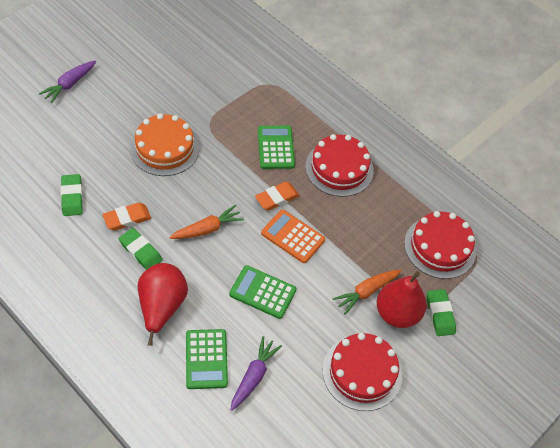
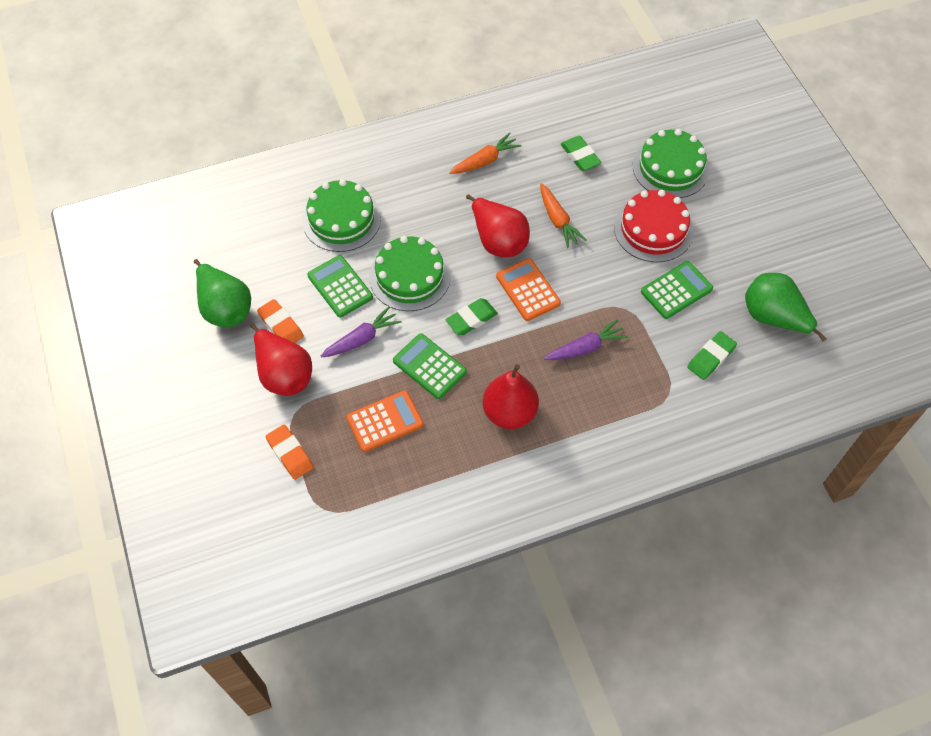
green cake: none = 0 -> [302,179,381,252] [369,236,450,311] [633,129,709,198] = 3
green pear: none = 0 -> [194,259,251,327] [745,273,827,342] = 2
orange cake: [130,113,199,176] = 1 -> none = 0
orange calculator: [261,210,325,263] = 1 -> [346,390,423,452] [496,258,561,321] = 2
red cake: [305,134,374,197] [322,333,402,411] [404,211,476,279] = 3 -> [614,190,694,262] = 1
red pear: [138,263,188,346] [377,271,426,328] = 2 -> [250,324,312,396] [466,194,530,257] [483,364,539,429] = 3

